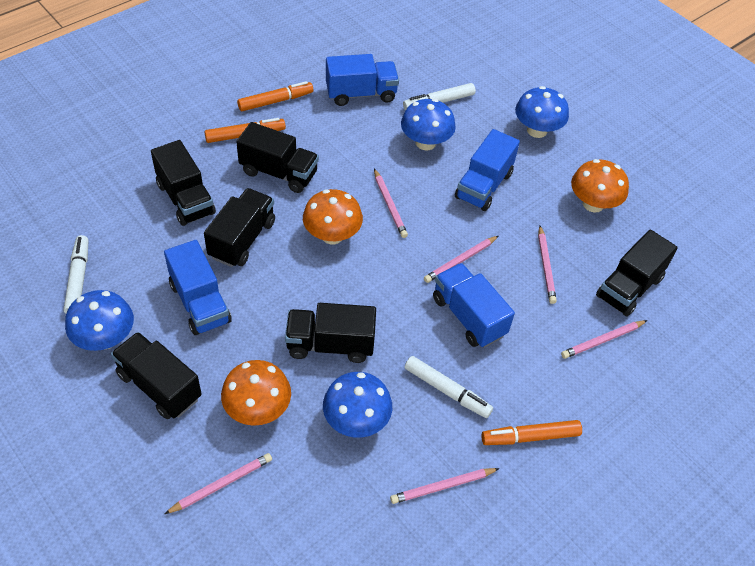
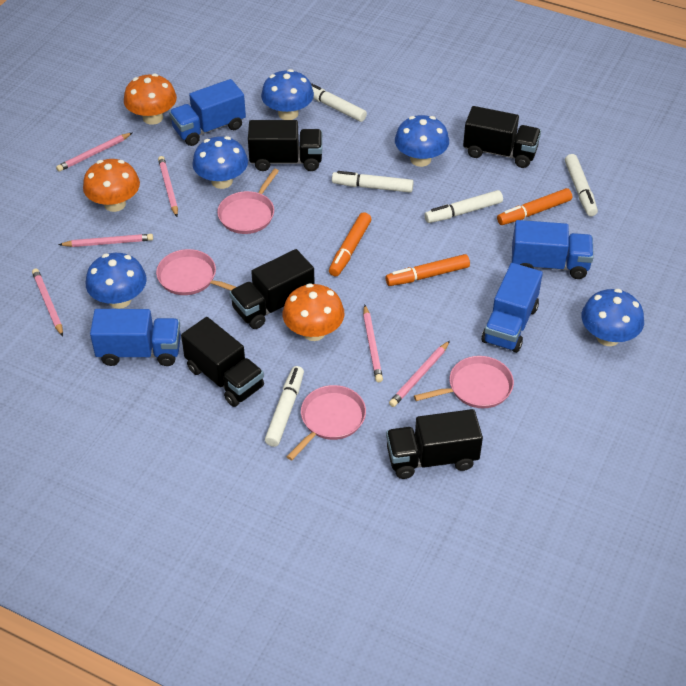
black truck: [111,332,202,419] [151,140,216,226] [204,188,275,267] [236,122,319,193] [285,303,376,363] [596,229,678,317] = 6 -> [181,317,264,407] [229,249,315,329] [248,120,322,171] [386,409,483,479] [463,106,541,168] = 5
blue mushroom: [65,290,134,351] [323,372,392,438] [401,99,456,150] [515,86,569,138] = 4 -> [86,253,147,309] [192,136,248,189] [261,69,314,120] [395,115,449,167] [582,289,644,346] = 5
pink pan: none = 0 -> [156,249,236,295] [217,169,279,234] [286,385,366,460] [414,356,514,408] = 4
white marker: [64,235,88,314] [403,83,476,111] [405,356,493,418] = 3 -> [265,366,304,447] [311,83,367,122] [332,171,413,193] [424,190,503,223] [565,154,598,216] = 5

